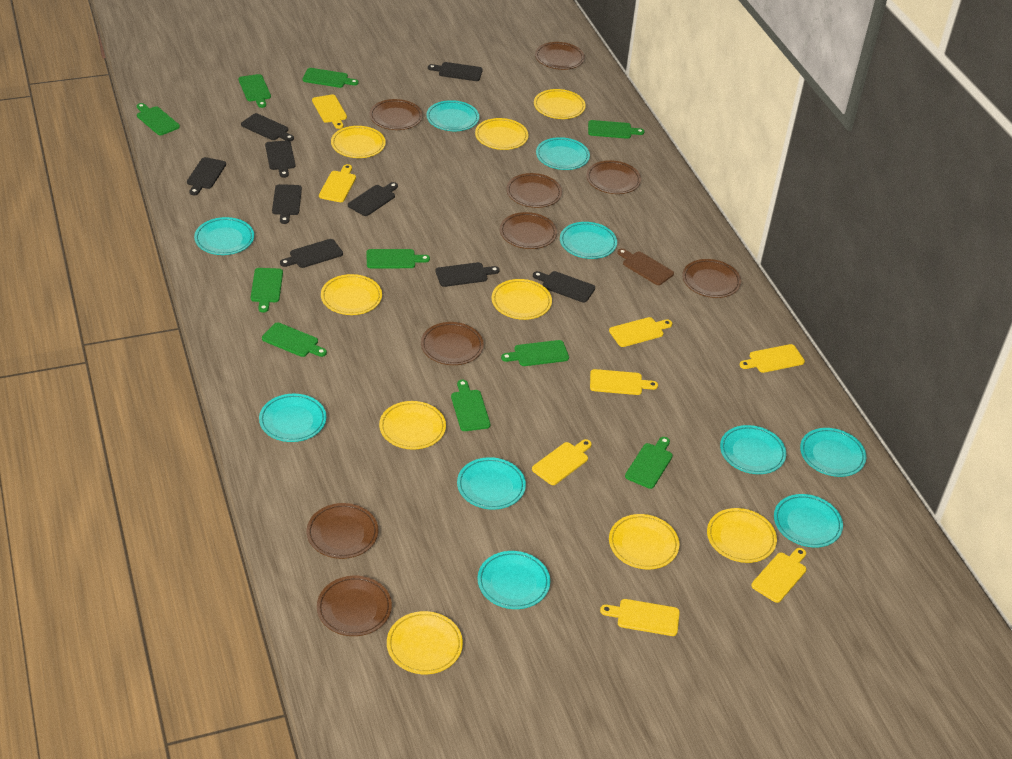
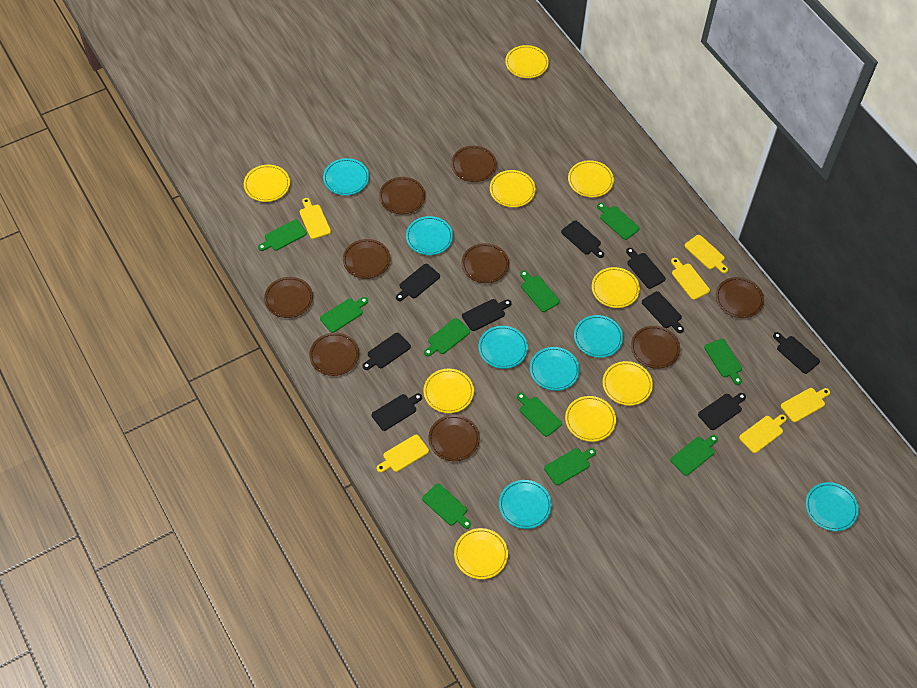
brown cutting board: [617,249,674,285] = 1 -> none = 0
turquoise plate: [194,217,254,255] [259,394,326,442] [426,100,479,131] [457,457,526,510] [478,551,550,609] [536,137,590,170] [560,222,617,259] [720,425,786,474] [774,494,843,548] [800,428,866,477] = 10 -> [323,158,369,195] [406,216,453,255] [478,326,528,369] [499,480,552,529] [530,347,580,391] [574,315,623,358] [806,482,859,531] = 7
yellow cutting board: [312,94,347,129] [319,164,356,202] [532,439,592,485] [590,369,658,395] [600,599,680,636] [609,317,672,347] [740,344,805,373] [751,548,806,603] = 8 -> [299,198,331,239] [377,435,429,473] [671,258,710,300] [685,235,728,273] [739,414,787,453] [781,388,830,422] = 6

